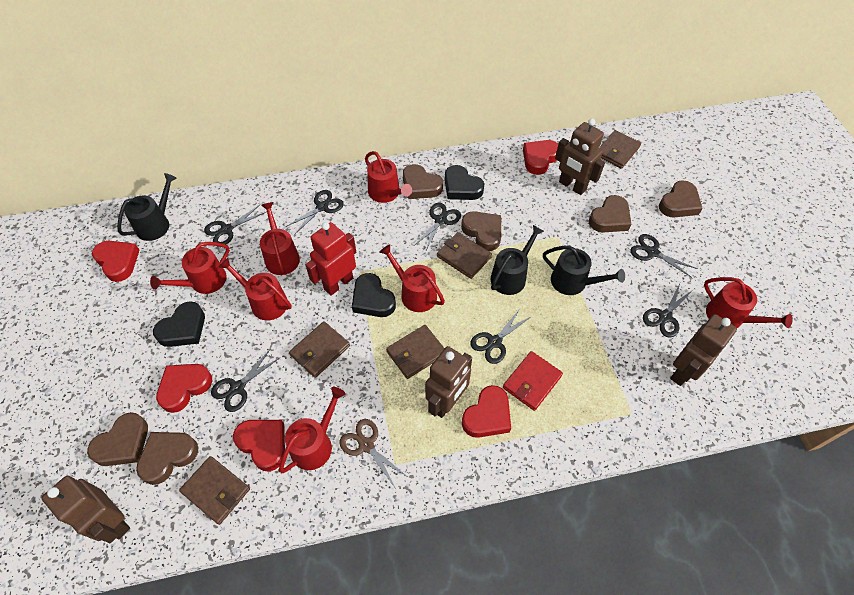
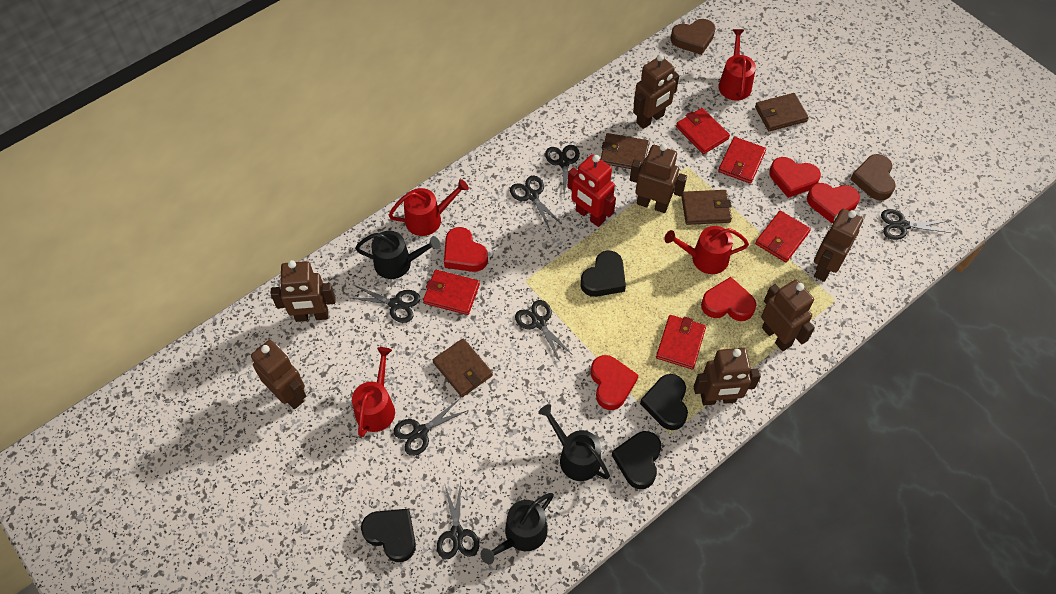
black heart: [153,301,205,347] [352,273,396,317] [445,165,484,200] = 3 -> [361,509,416,562] [581,250,626,297] [612,431,661,489] [640,374,688,430] = 4
brown heart: [87,412,148,466] [136,432,198,485] [403,164,443,199] [461,211,501,251] [589,195,631,232] [659,180,703,217] = 6 -> [670,19,716,55] [850,154,896,201] = 2
brown robot: [41,476,130,543] [425,346,472,418] [555,118,605,195] [670,314,737,386] = 4 -> [251,340,306,409] [271,260,335,322] [630,143,687,213] [633,54,679,129] [694,348,761,405] [761,280,815,351] [814,209,863,282] = 7
brown scissors: [340,419,409,489] = 1 -> none = 0
brown wallet: [179,456,250,525] [289,321,350,378] [386,325,445,379] [437,232,492,279] [599,130,641,169] = 5 -> [433,338,493,397] [600,133,649,169] [681,190,732,225] [755,93,809,131] = 4
red wallet: [503,351,563,411] = 1 -> [423,270,480,315] [656,315,706,369] [676,108,730,154] [718,137,766,184] [755,211,811,262] = 5
red watering can: [150,242,230,294] [219,258,292,320] [260,202,300,275] [279,387,345,473] [365,151,412,203] [379,244,445,312] [704,277,793,328] = 7 -> [352,347,395,437] [389,179,469,236] [664,226,749,274] [718,29,756,101] = 4

